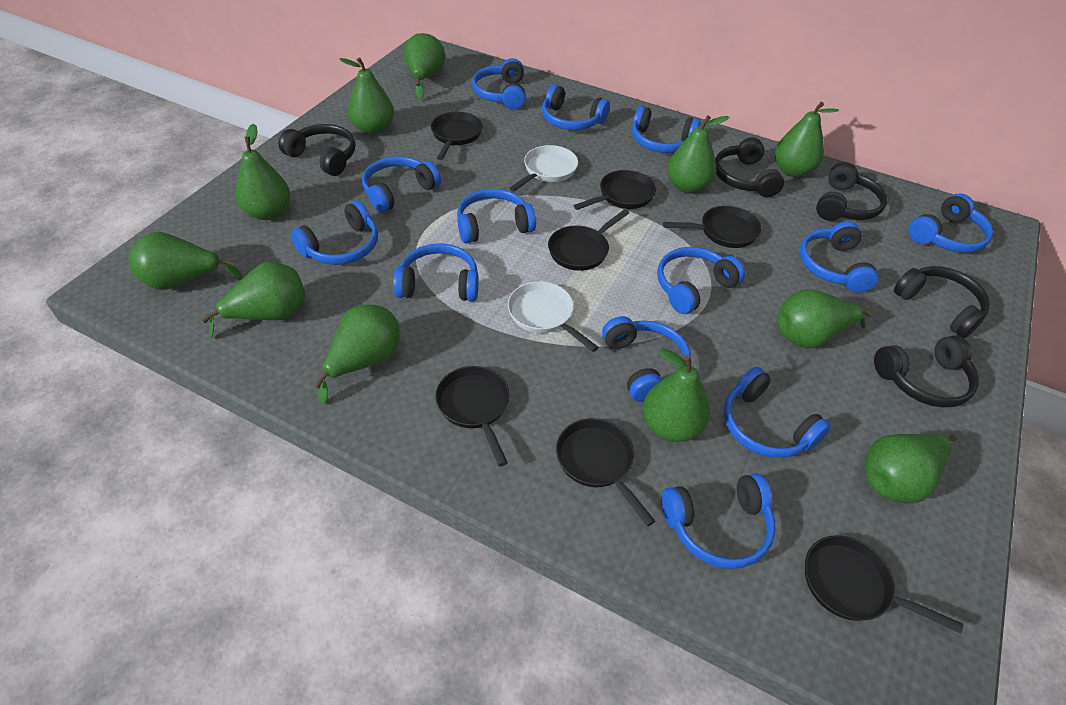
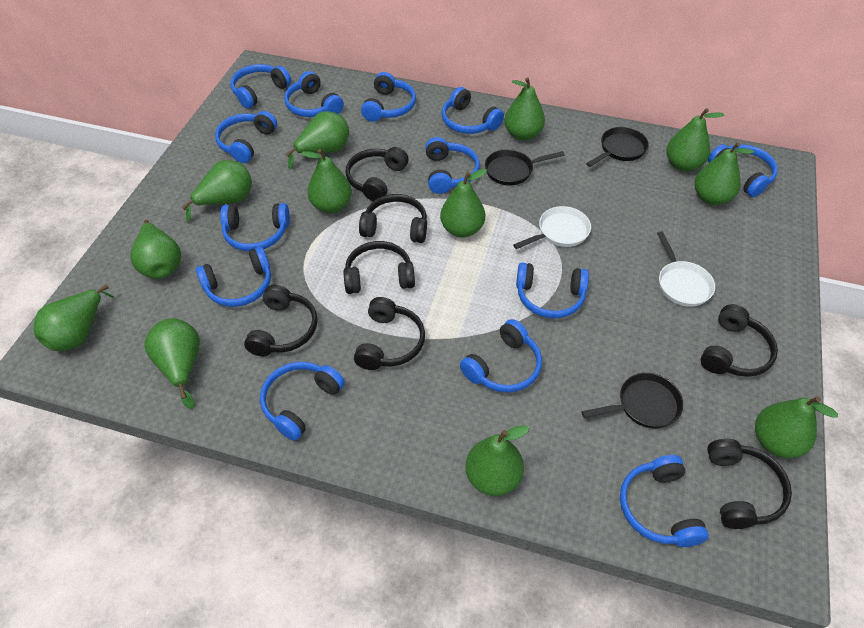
black headphones: [278,124,355,176] [715,137,784,197] [816,162,887,221] [874,335,979,408] [894,266,990,338] = 5 -> [244,285,318,356] [343,241,415,294] [345,147,408,201] [354,297,425,370] [359,194,427,243] [700,304,778,377] [707,439,792,529] = 7
black pan: [431,112,483,160] [435,366,510,466] [548,209,629,271] [556,418,655,526] [573,170,656,210] [663,206,761,248] [805,535,963,634] = 7 -> [485,149,565,185] [582,373,683,428] [586,127,649,167] = 3
green pear: [129,232,243,290] [201,262,305,339] [235,123,290,220] [314,304,400,405] [339,57,394,135] [404,33,445,100] [643,348,710,442] [667,115,729,194] [775,102,839,177] [777,289,873,348] [865,434,957,503] = 11 -> [34,285,114,351] [130,219,181,279] [144,318,200,409] [181,160,252,223] [285,111,349,170] [301,149,352,213] [440,169,487,237] [465,425,529,496] [504,77,545,140] [666,108,724,171] [694,142,754,205] [755,396,838,458] = 12

